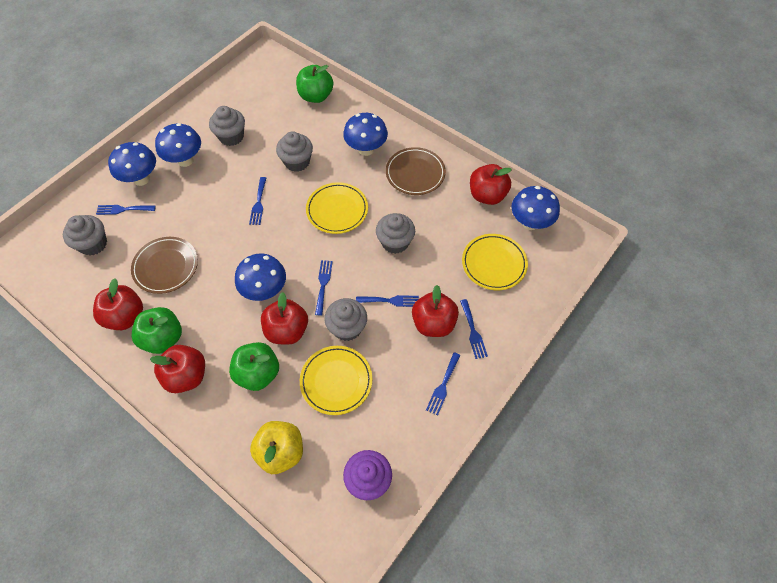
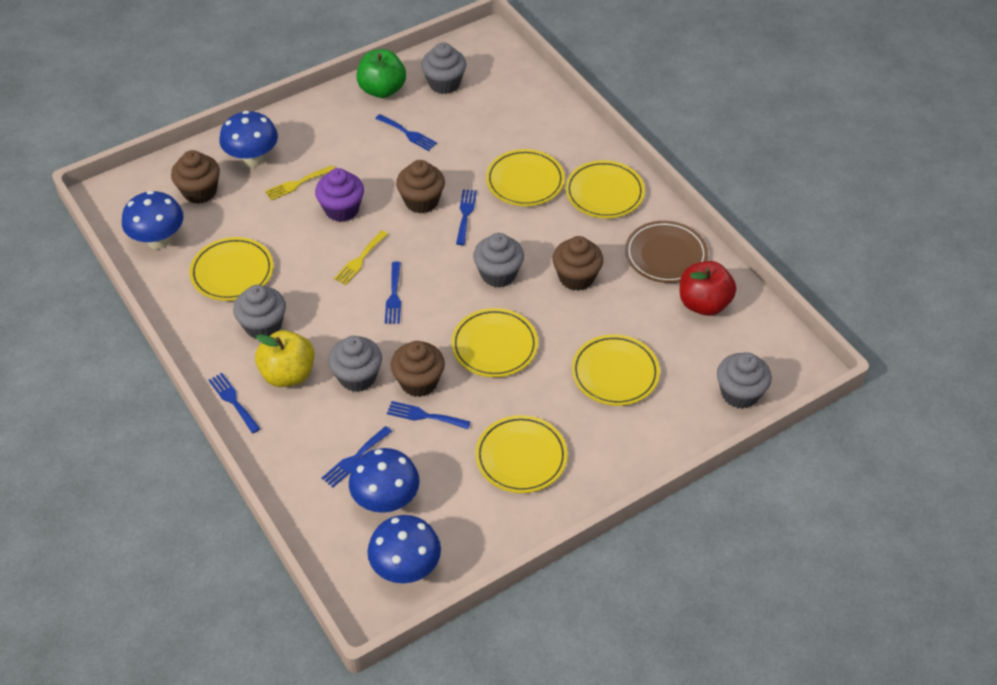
blue mushroom: [108,142,156,186] [155,123,201,167] [235,253,286,301] [343,113,388,156] [511,186,560,230] = 5 -> [122,191,184,249] [219,111,278,167] [349,448,420,513] [367,515,441,583] = 4
brown cupcake: none = 0 -> [171,150,220,204] [391,341,445,397] [396,160,445,213] [553,236,603,291] = 4
brown plate: [131,237,198,294] [386,147,446,195] = 2 -> [625,221,708,283] = 1
green apple: [132,307,182,354] [229,342,279,391] [296,65,333,103] = 3 -> [356,49,406,98] = 1
red apple: [93,278,143,330] [150,345,205,393] [261,292,308,345] [412,285,459,337] [470,164,512,205] = 5 -> [680,261,736,316] = 1
yellow fork: none = 0 -> [265,165,335,200] [334,230,388,285] = 2
yellow plate: [300,346,372,415] [306,182,368,234] [462,234,528,290] = 3 -> [189,237,273,301] [451,308,538,377] [475,415,568,493] [486,149,565,206] [565,160,645,218] [572,334,660,406] = 6

